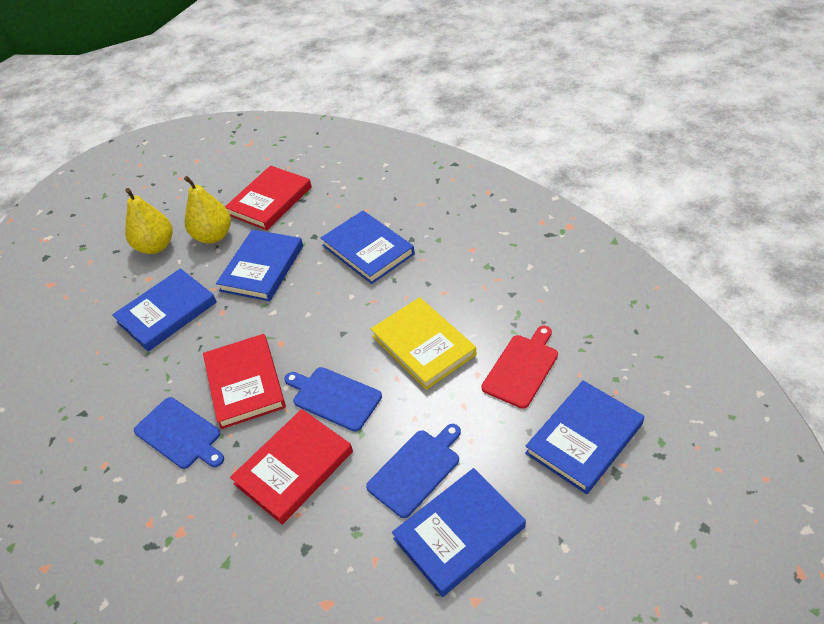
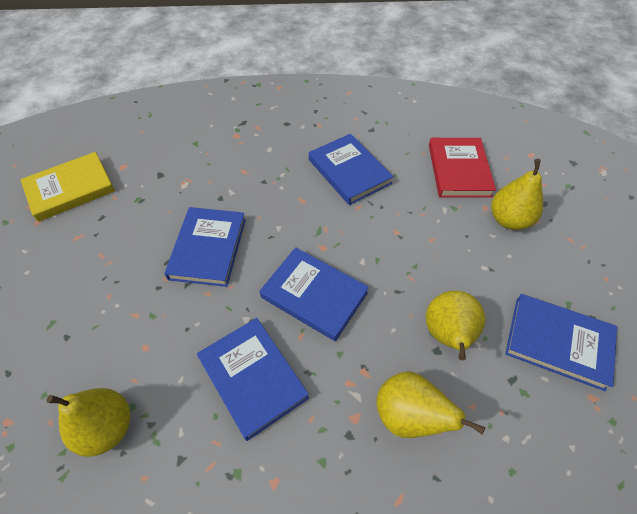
blue cutting board: [134,397,224,469] [284,367,382,432] [366,424,461,518] = 3 -> none = 0
red book: [203,334,286,429] [225,166,312,230] [230,409,353,525] = 3 -> [429,138,496,198] = 1
red cutting board: [481,326,558,409] = 1 -> none = 0
yellow pear: [125,188,172,254] [184,176,231,244] = 2 -> [46,388,130,457] [377,371,485,438] [426,291,485,360] [491,159,543,230] = 4

